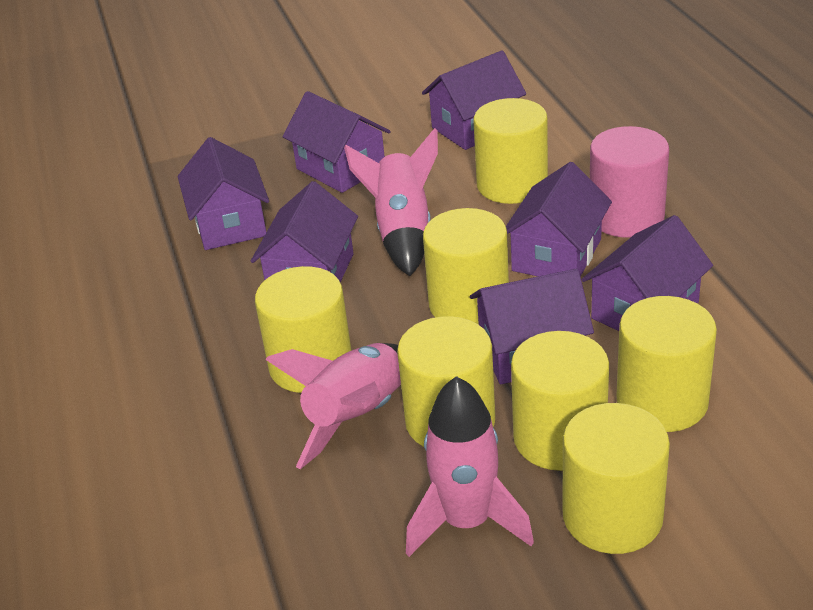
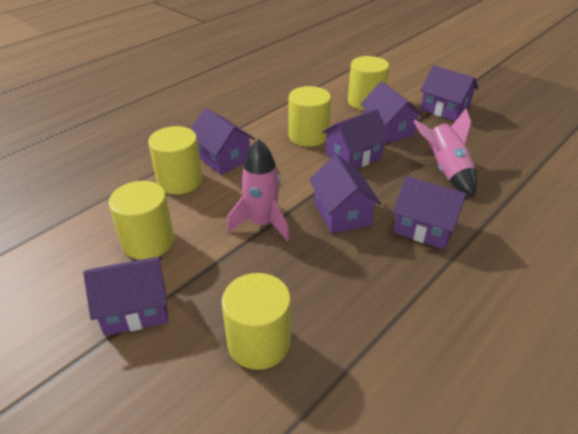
pink cylinder: [590,126,669,238] = 1 -> none = 0
pink rocket: [265,343,401,469] [344,128,438,276] [406,376,534,557] = 3 -> [227,139,290,241] [413,109,477,197] = 2
yellow cylinder: [255,266,352,393] [397,316,495,447] [423,208,509,325] [473,98,548,204] [511,331,609,471] [563,403,670,554] [616,296,717,432] = 7 -> [109,181,174,260] [148,126,202,194] [222,273,291,370] [289,86,331,147] [348,56,389,110] = 5

